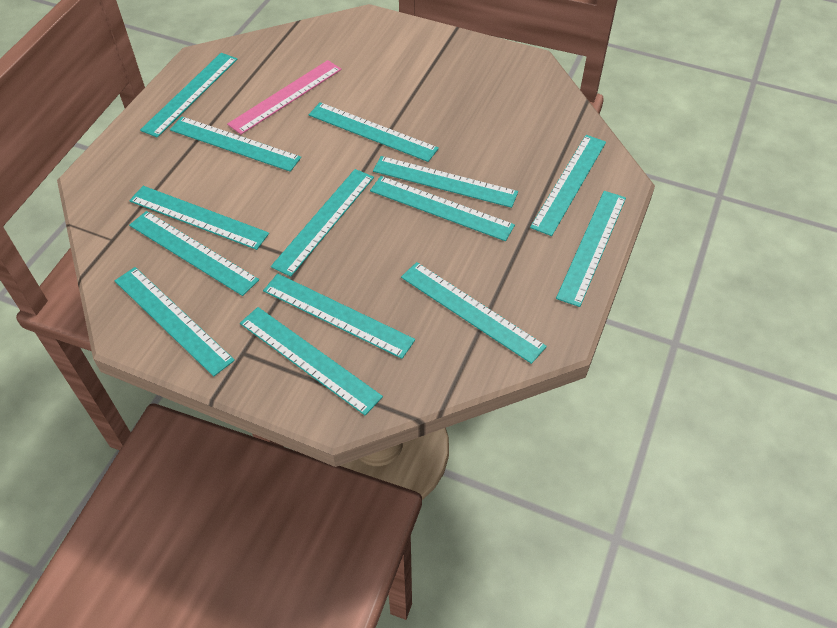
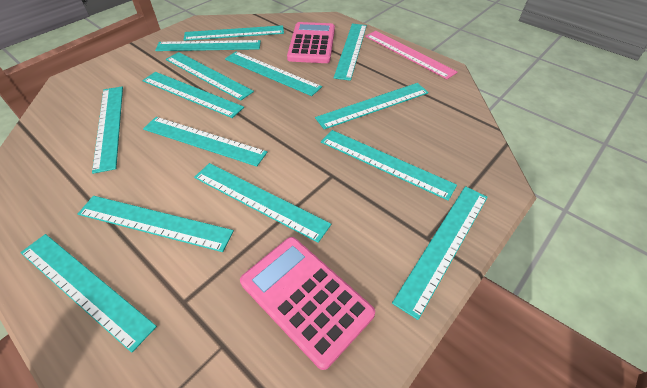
pink calculator: none = 0 -> [240,237,375,370] [287,22,335,63] = 2

